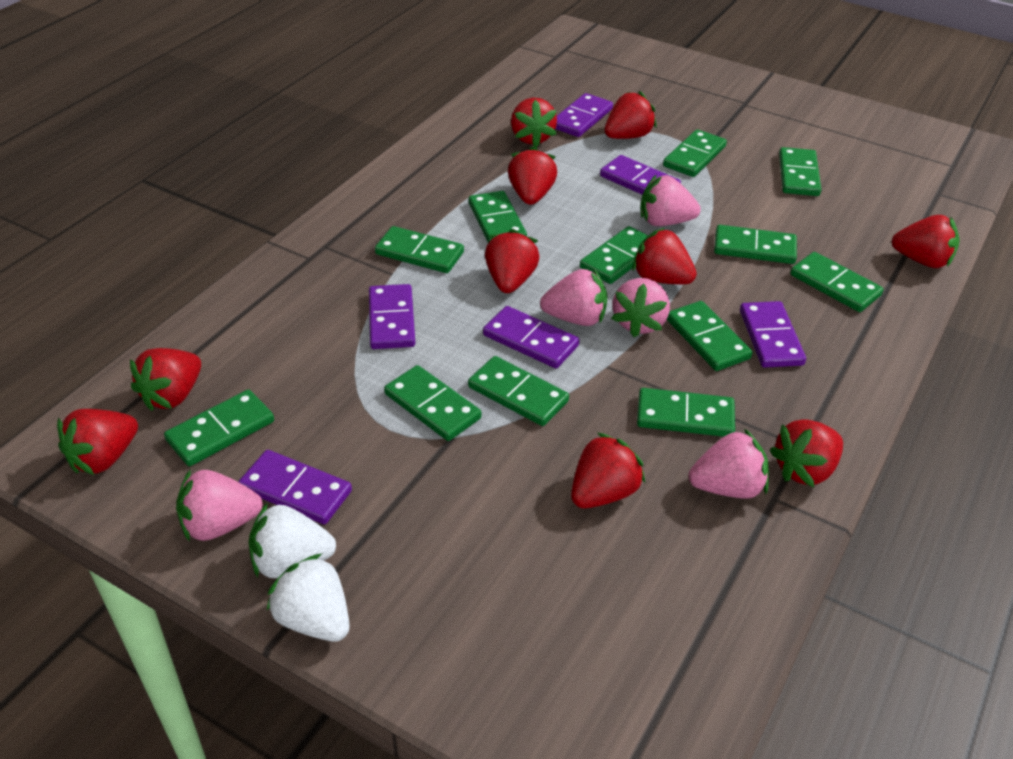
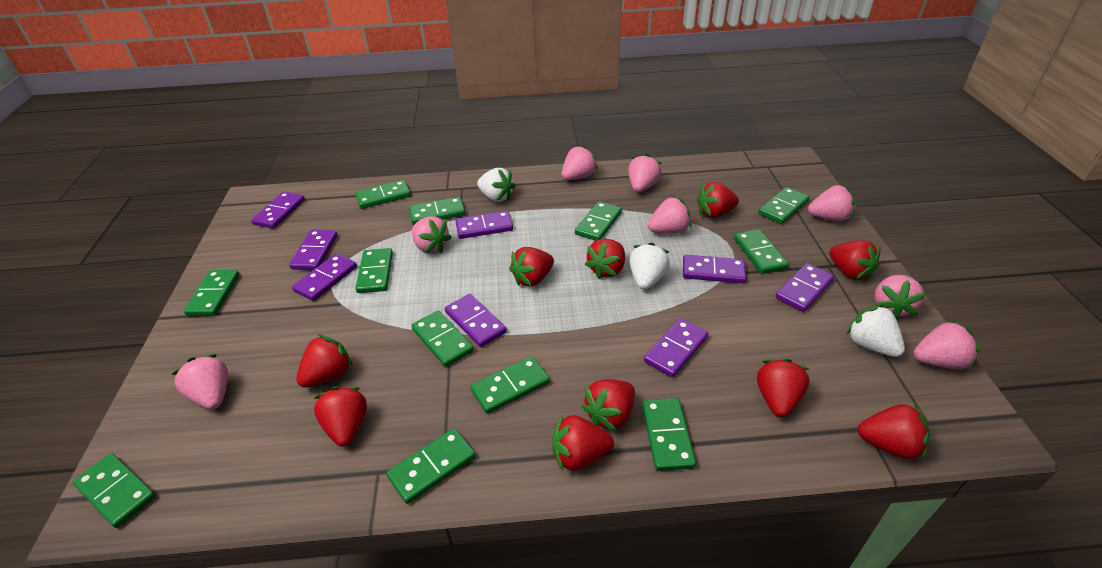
pink strawberry: [176,470,263,542] [540,268,608,326] [611,278,670,337] [641,174,701,226] [689,429,769,499] = 5 -> [171,354,228,409] [412,216,452,253] [562,145,598,180] [628,154,662,192] [648,197,692,234] [808,185,855,221] [874,275,926,318] [913,320,980,369] = 8
purple domino: [239,450,352,524] [369,284,415,349] [483,306,579,368] [556,93,613,137] [600,155,681,195] [740,301,806,368] = 6 -> [251,192,305,229] [289,229,338,270] [292,254,357,301] [445,294,507,347] [455,211,513,239] [644,318,709,378] [683,255,746,283] [775,263,834,312] = 8
white strawberry: [249,502,336,578] [267,554,350,642] = 2 -> [477,168,515,202] [629,242,670,290] [846,305,905,357] = 3

